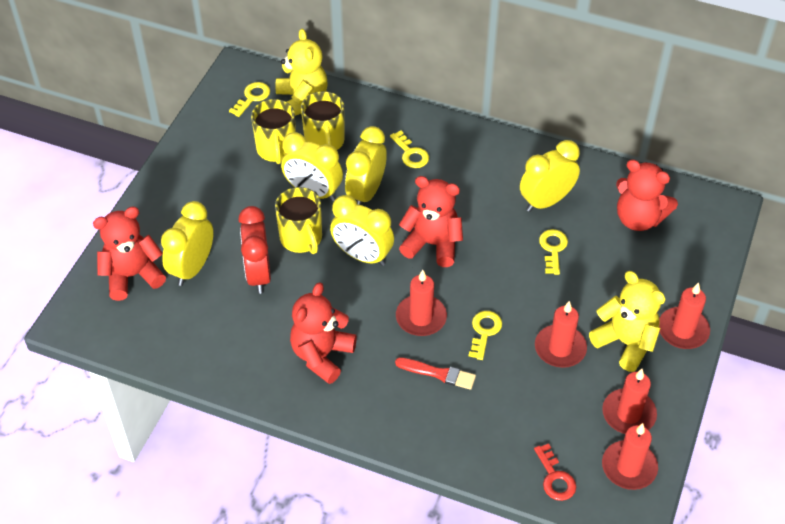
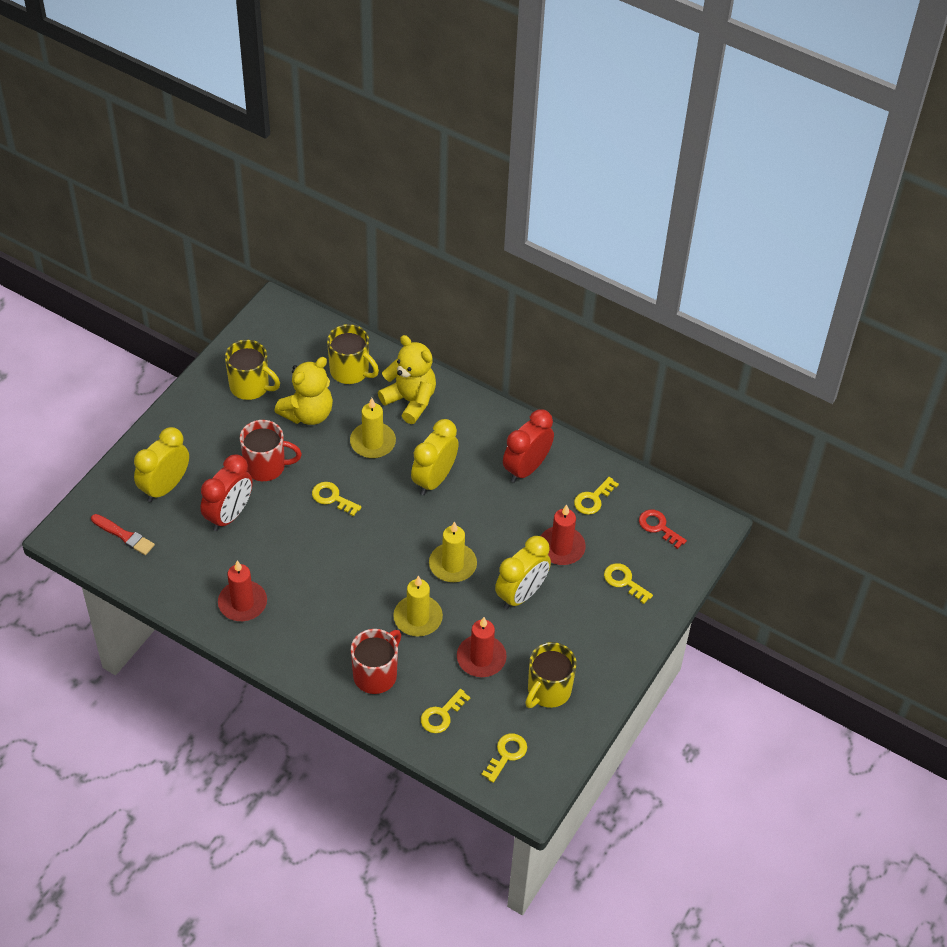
red candle: [396,270,447,336] [535,301,587,368] [602,369,657,434] [602,423,658,490] [659,282,710,349] = 5 -> [218,561,267,621] [457,617,507,677] [541,505,586,565] = 3
red clock: [238,206,271,294] = 1 -> [200,454,253,531] [503,409,554,483] = 2
red mug: none = 0 -> [240,420,302,481] [351,629,401,694] = 2
red teddy bear: [93,206,166,301] [290,282,357,384] [399,176,463,267] [616,159,678,231] = 4 -> none = 0
yellow candle: none = 0 -> [350,398,396,458] [393,576,443,636] [429,522,477,582] = 3
yellow clock: [161,201,214,286] [281,132,343,201] [330,195,394,266] [345,126,387,205] [520,140,580,212] = 5 -> [134,427,189,502] [411,419,459,495] [495,536,551,610] = 3
yellow key: [229,82,270,117] [390,130,429,168] [469,311,502,360] [539,229,568,275] = 4 -> [312,482,362,516] [421,689,470,733] [481,734,527,783] [574,477,619,515] [604,563,653,604] = 5

